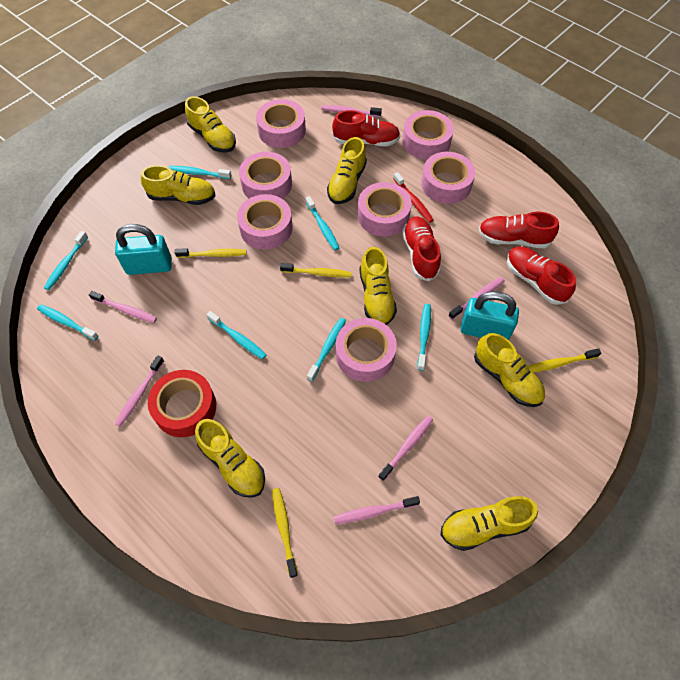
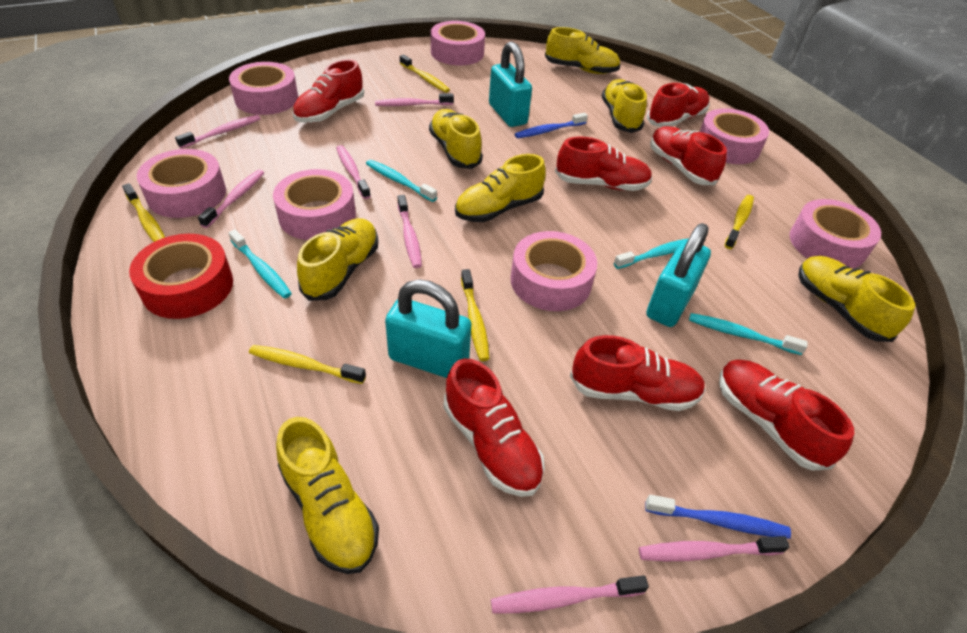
blue toothbrush: none = 0 -> [515,113,588,138] [645,495,791,539] = 2
pink toothbrush: [89,291,157,323] [115,355,164,427] [321,105,382,117] [334,496,420,524] [378,416,433,481] [448,277,505,320] = 6 -> [175,115,260,149] [198,170,264,228] [336,145,371,199] [375,93,454,106] [398,195,422,268] [491,575,649,614] [639,536,790,561] = 7
red shoe: [332,110,400,146] [402,216,441,281] [479,212,559,249] [507,247,576,305] = 4 -> [293,59,364,123] [444,358,545,497] [555,136,652,191] [570,335,705,411] [647,83,710,127] [650,126,727,185] [719,360,854,471] = 7
red toothbrush: [393,172,434,223] = 1 -> none = 0
turquoise padlock: [115,224,172,275] [460,291,519,340] = 2 -> [385,279,471,378] [489,42,532,127] [646,223,711,327] = 3
turquoise toothbrush: [37,304,99,341] [44,231,88,290] [168,166,231,179] [206,311,266,359] [305,196,339,250] [307,318,346,382] [417,304,431,371] = 7 -> [228,229,292,298] [366,160,437,202] [614,238,689,269] [689,313,808,355] = 4
yellow toothbrush: [175,248,246,258] [272,488,298,578] [280,263,351,278] [528,348,601,372] = 4 -> [122,183,165,242] [249,345,366,384] [400,55,450,93] [461,269,490,361] [724,195,754,249] = 5

